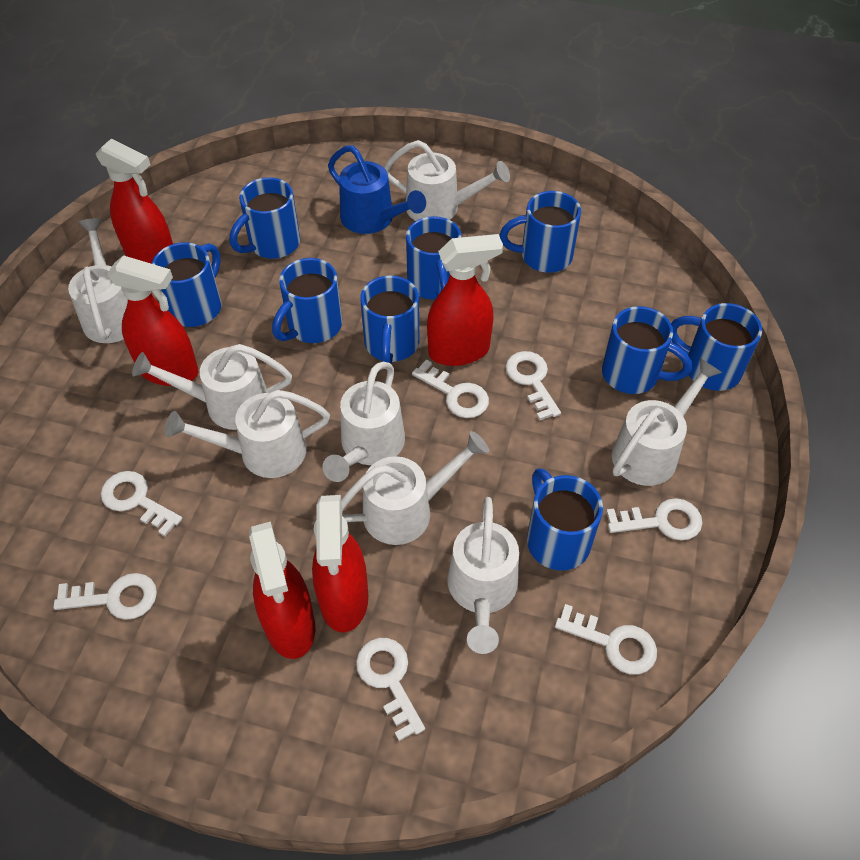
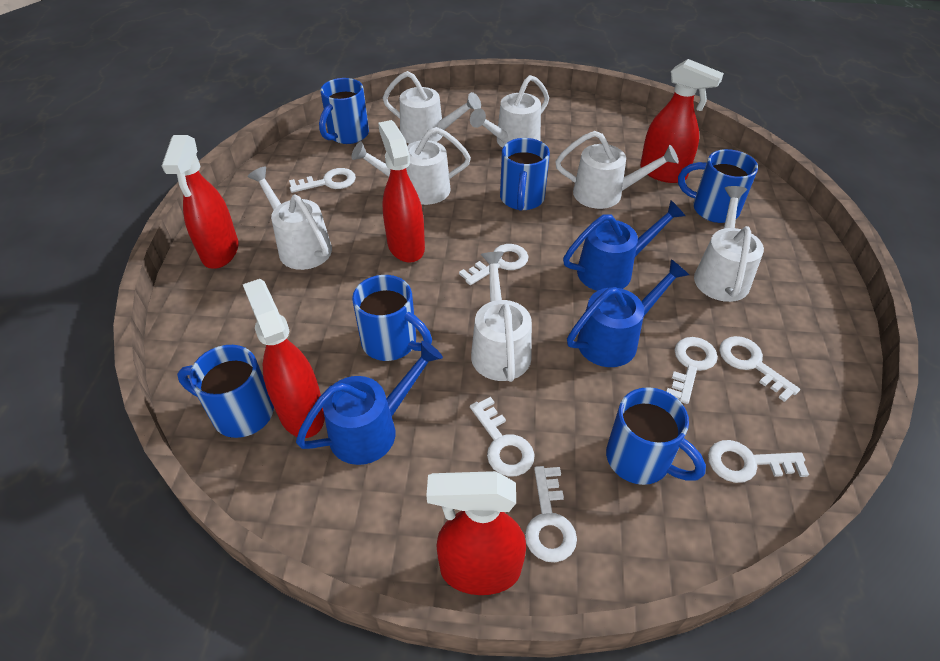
blue mug: [152,242,222,327] [230,177,300,259] [272,258,342,343] [360,276,420,363] [406,216,462,300] [500,191,581,273] [527,468,603,571] [602,306,692,394] [671,303,762,391] = 9 -> [177,345,274,438] [319,78,369,144] [352,275,432,361] [500,138,550,211] [606,387,706,485] [678,149,758,223] = 6
blue watering can: [328,145,426,234] = 1 -> [296,341,443,465] [563,200,685,291] [567,259,689,367] = 3
white watering can: [68,218,128,343] [132,344,292,430] [165,390,330,478] [323,362,405,482] [341,431,489,545] [384,140,510,221] [447,497,519,654] [612,358,722,486] = 8 -> [248,166,332,270] [351,127,471,205] [383,71,481,144] [470,75,549,148] [471,252,532,382] [555,131,679,209] [694,186,764,302] = 7

